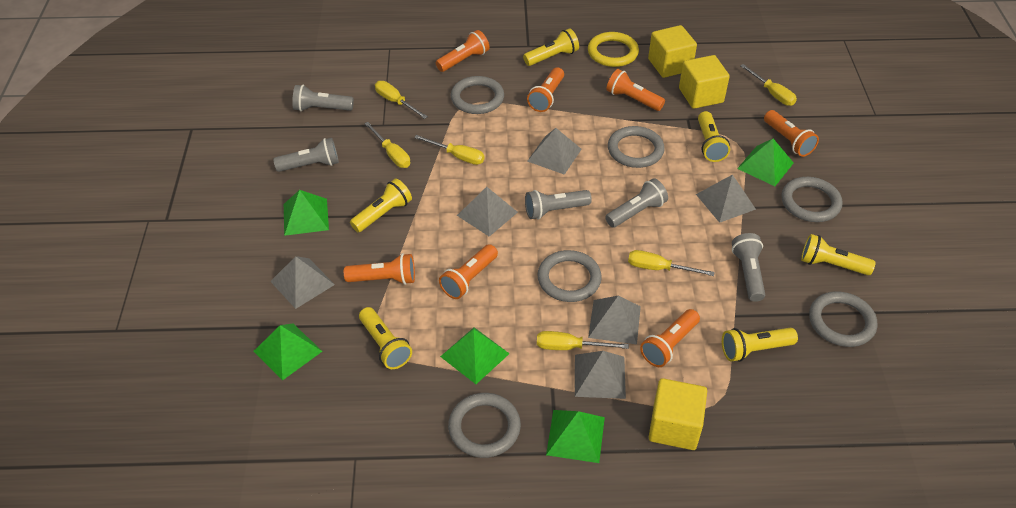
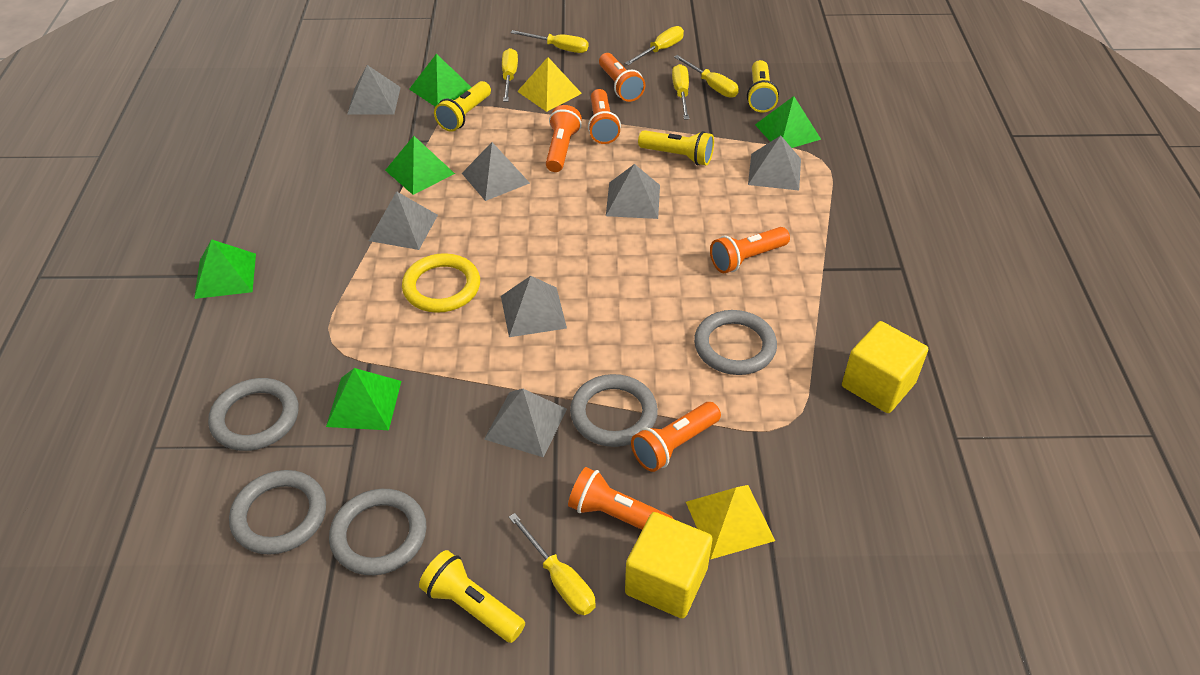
grey flashlight: [273,138,339,172] [292,85,354,111] [525,190,592,219] [605,178,668,228] [732,233,765,302] = 5 -> none = 0
grey pyramid: [270,256,335,309] [457,187,518,237] [527,128,582,175] [575,351,626,399] [588,295,641,344] [696,174,756,223] = 6 -> [347,65,401,114] [369,191,438,250] [462,142,530,201] [484,389,567,458] [501,276,567,337] [606,164,660,219] [748,136,801,190] = 7
grey ring: [448,393,521,458] [451,76,504,114] [537,250,602,302] [608,126,665,168] [781,177,843,222] [809,291,877,347] = 6 -> [208,378,298,451] [229,470,326,555] [329,489,426,575] [570,374,658,447] [694,310,777,375] = 5
orange flashlight: [344,253,415,285] [436,30,489,72] [439,244,498,299] [527,67,564,112] [606,69,665,111] [640,309,700,367] [764,110,819,157] = 7 -> [546,105,582,172] [568,467,674,530] [588,89,621,144] [599,53,645,102] [631,402,721,472] [710,227,790,273] = 6
yellow cube: [648,25,697,78] [649,378,707,450] [679,55,730,109] = 3 -> [625,512,713,619] [842,321,928,413] = 2
yellow flashlight: [350,178,412,232] [359,307,412,369] [523,28,579,66] [698,111,730,162] [722,328,798,362] [801,234,875,275] = 6 -> [419,550,525,643] [434,81,491,132] [638,130,714,165] [747,60,779,112] = 4
yellow pyramid: none = 0 -> [517,57,582,112] [686,485,775,559] = 2

